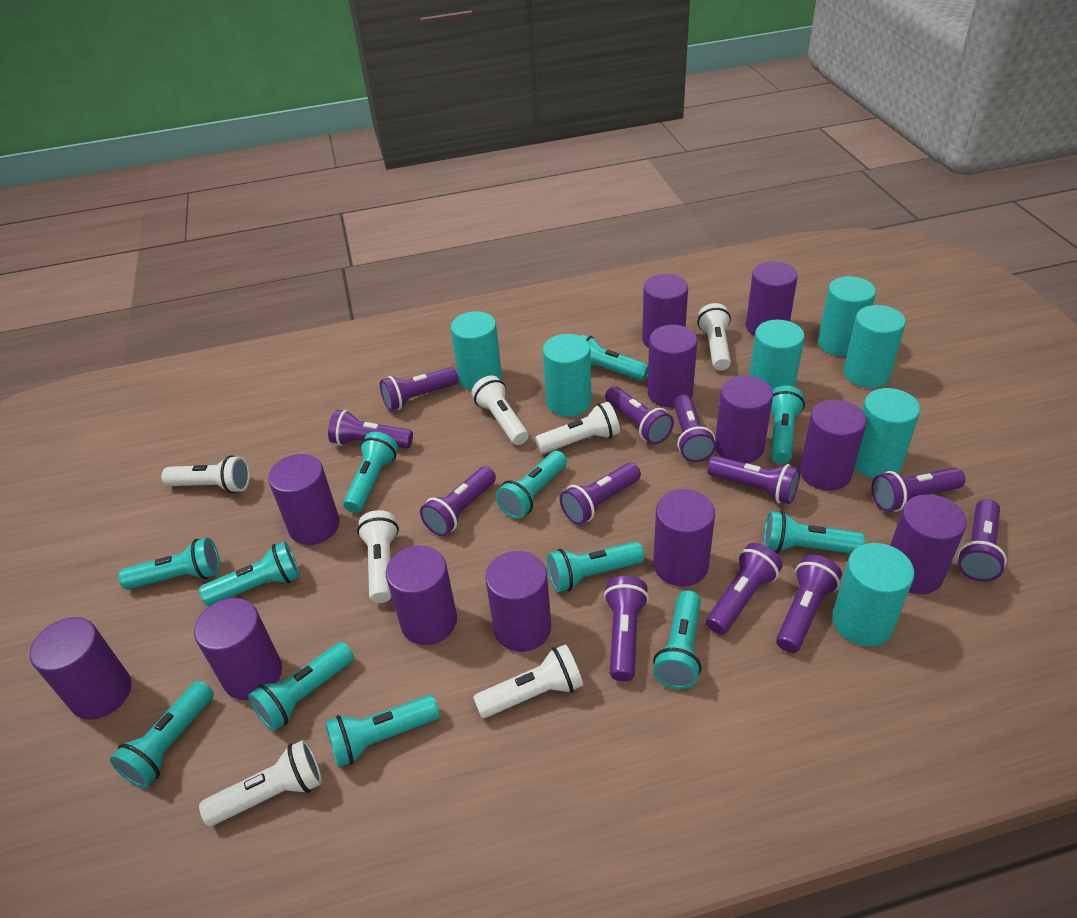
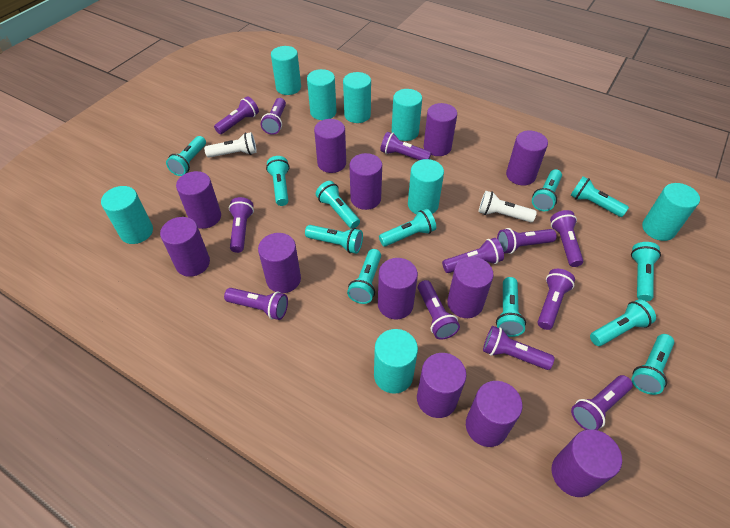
turquoise cylinder: [451,311,502,391] [543,334,592,417] [749,320,805,390] [818,276,876,356] [832,543,914,646] [843,305,906,388] [854,388,920,478] = 7 -> [101,186,153,244] [271,46,301,95] [307,69,337,120] [343,72,371,123] [374,329,418,394] [392,89,422,141] [408,159,444,214] [642,183,700,241] = 8
white flashlight: [162,455,250,493] [199,740,322,826] [357,510,399,603] [472,375,529,445] [473,644,583,718] [535,402,620,454] [697,303,731,371] = 7 -> [204,132,257,158] [478,191,537,222] = 2

